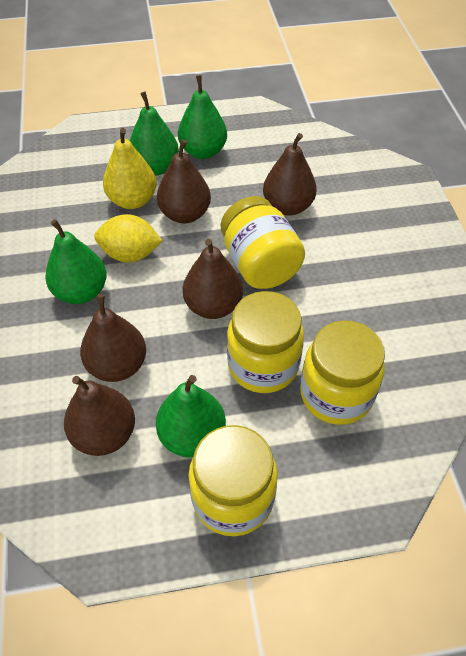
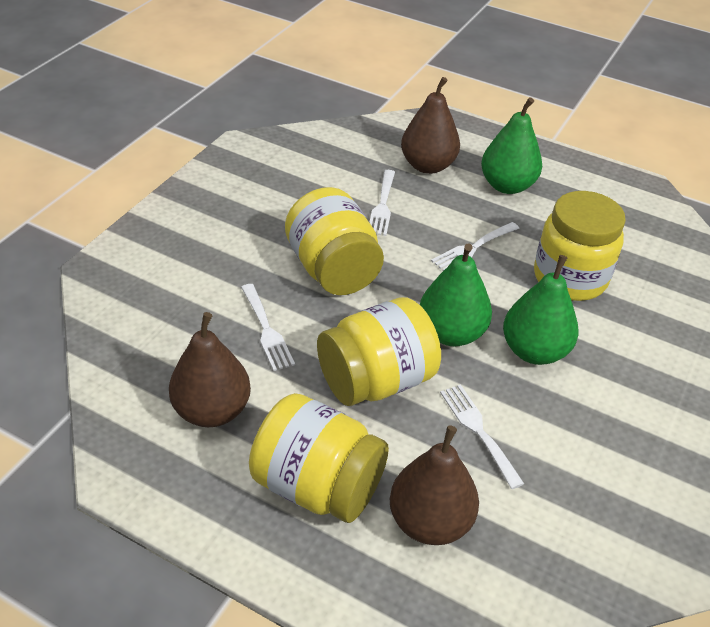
brown pear: [64,376,135,456] [80,294,146,382] [157,139,211,224] [183,239,243,319] [263,133,317,215] = 5 -> [169,312,251,427] [390,425,479,545] [401,77,460,174] = 3
green pear: [45,219,107,304] [130,91,179,176] [156,375,226,458] [178,75,227,159] = 4 -> [420,243,492,346] [481,97,542,194] [503,255,578,365] = 3
white fork: none = 0 -> [241,284,295,371] [370,170,395,236] [431,222,520,271] [440,384,524,489] = 4
yellow lemon: [94,214,163,262] = 1 -> none = 0
yellow pear: [103,128,156,209] = 1 -> none = 0

